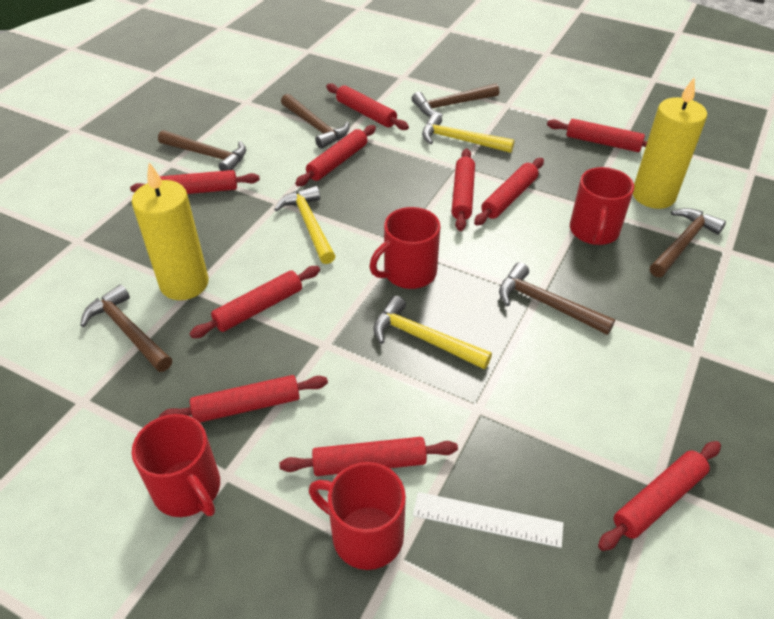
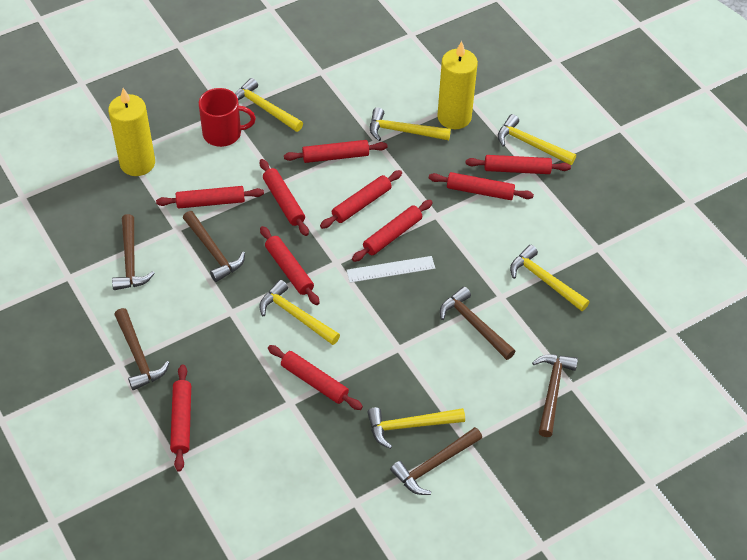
red mug: [132,414,220,517] [309,462,406,570] [369,207,440,289] [570,167,634,245] = 4 -> [199,88,256,147] = 1
yellow hammer: [274,186,336,264] [373,296,492,369] [422,113,514,153] = 3 -> [235,78,303,132] [259,280,340,345] [367,407,465,449] [370,107,451,141] [498,114,576,165] [510,245,590,311] = 6

